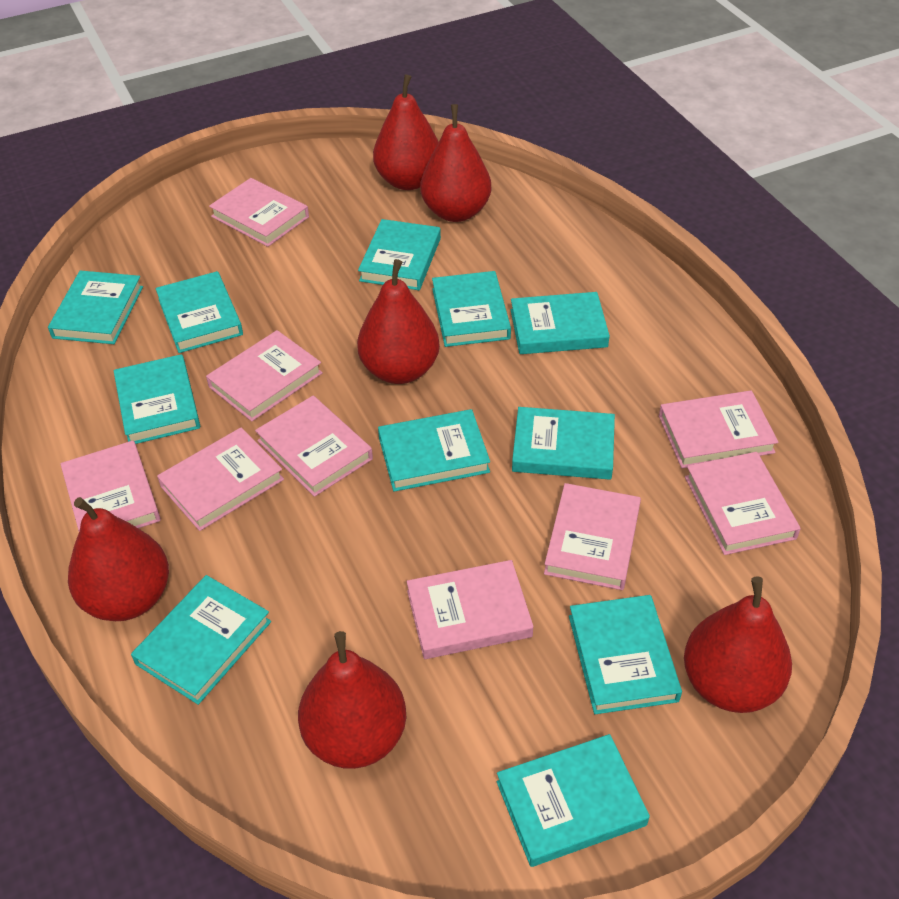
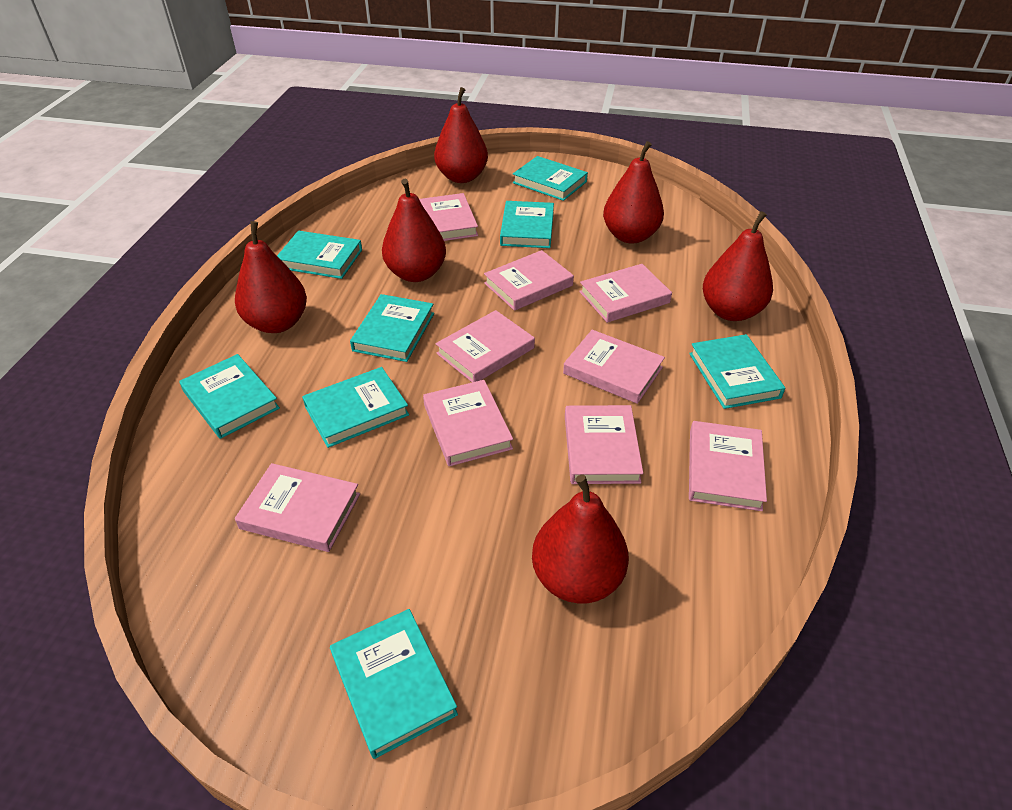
turquoise book: [48,271,143,344] [114,354,200,444] [131,575,271,705] [156,271,243,353] [358,219,441,290] [378,409,490,492] [432,271,511,347] [497,734,650,867] [511,292,610,354] [512,407,615,480] [569,595,682,714] = 11 -> [179,354,280,439] [277,231,362,279] [302,367,409,448] [330,609,458,759] [350,294,434,362] [500,201,554,248] [513,156,588,201] [689,334,785,409] = 8

